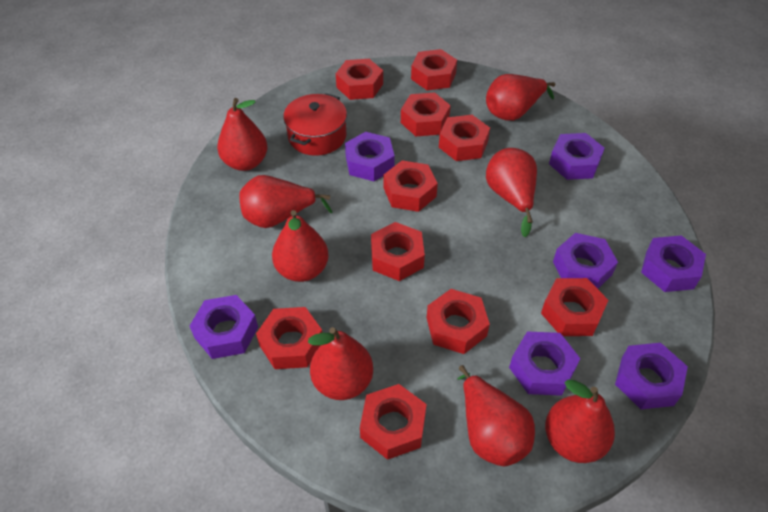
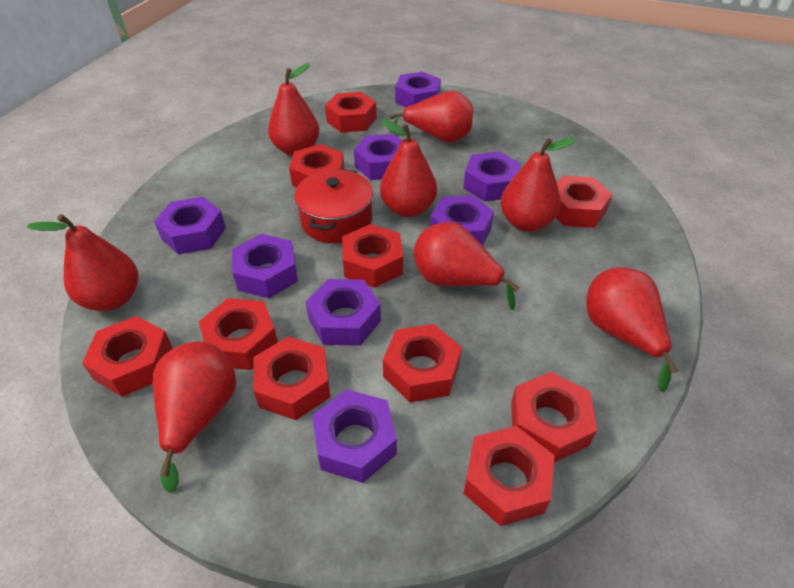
purple nut: [190,295,258,359] [345,132,395,181] [509,331,581,396] [549,133,605,180] [553,233,618,289] [615,343,688,409] [641,235,706,292] = 7 -> [154,197,226,255] [232,234,298,298] [306,279,381,346] [312,389,397,483] [354,134,402,180] [395,72,441,107] [430,195,494,246] [463,151,521,202] = 8

